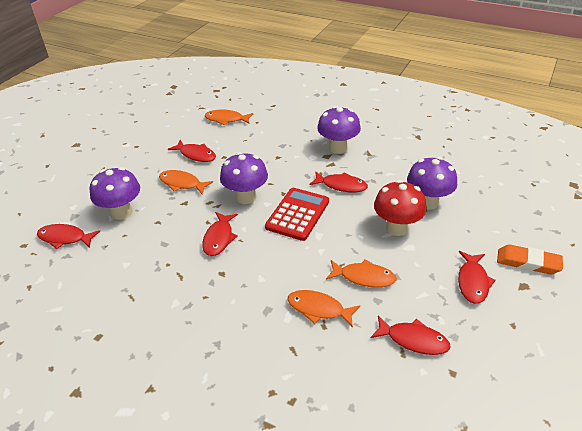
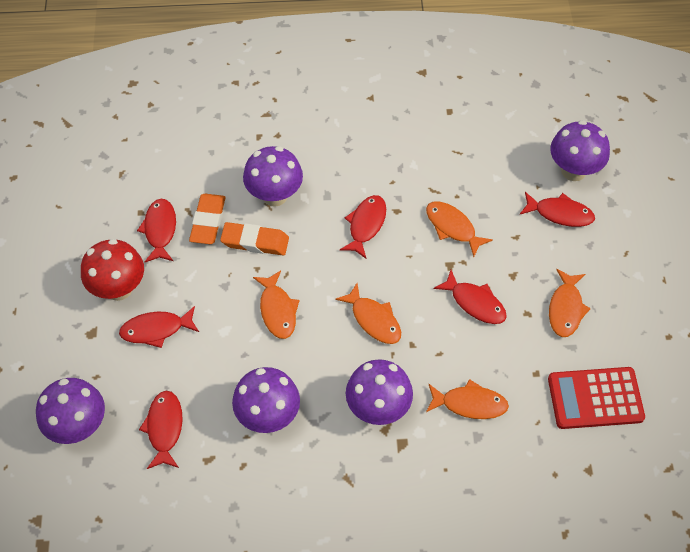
orange eraser: [497,245,563,275] = 1 -> [189,194,225,244] [220,222,289,255] = 2
orange fish: [159,170,213,194] [205,109,254,125] [288,290,360,328] [326,259,397,287] = 4 -> [253,270,300,339] [335,283,401,344] [426,202,493,257] [426,379,509,419] [549,269,591,337] = 5
purple mushroom: [90,167,140,220] [220,152,268,204] [317,106,361,154] [407,157,457,210] = 4 -> [36,378,105,444] [232,367,300,433] [243,146,303,207] [346,359,413,425] [550,120,610,181] = 5

